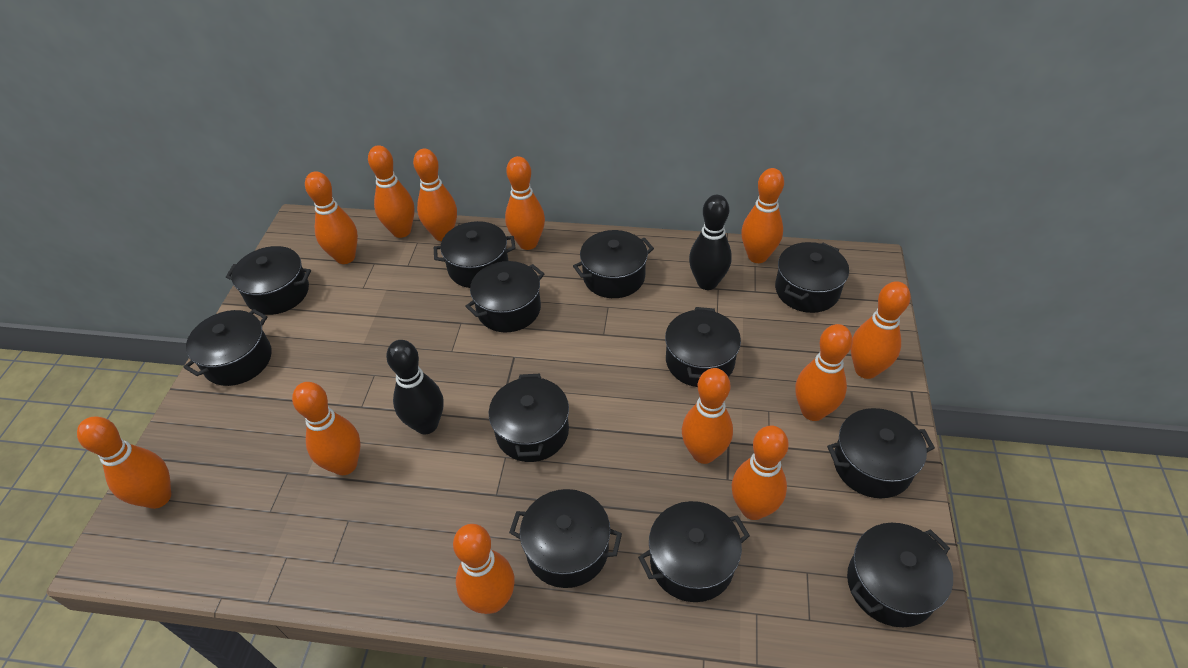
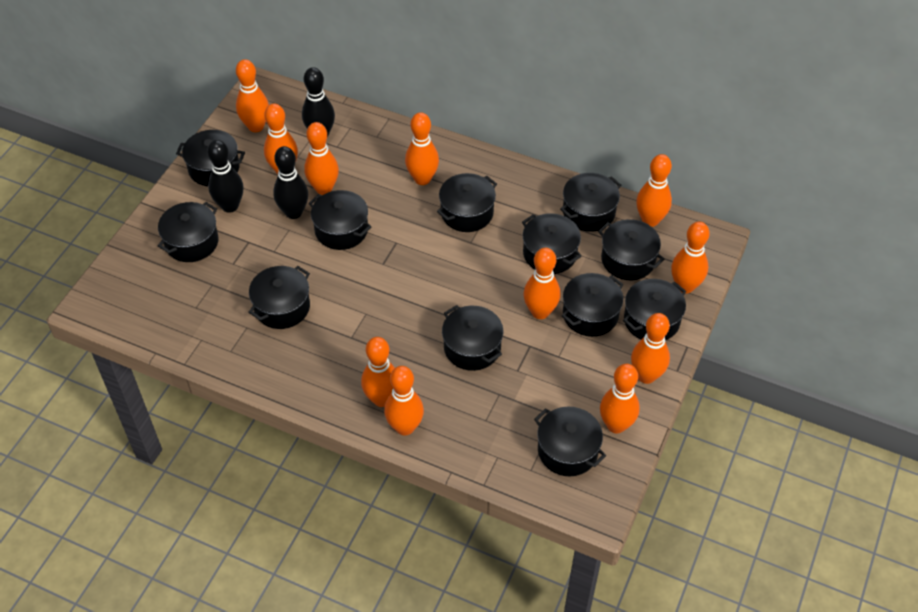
black bowling pin: [386,340,444,434] [689,195,732,290] = 2 -> [207,140,244,213] [273,146,308,219] [302,67,335,137] = 3
orange bowling pin: [77,417,171,509] [292,382,361,475] [305,171,358,264] [368,145,415,238] [413,149,457,241] [453,524,515,614] [505,156,545,250] [682,368,733,464] [732,426,789,520] [741,168,784,263] [795,324,853,421] [851,281,911,379] = 12 -> [236,59,269,132] [264,103,298,174] [304,122,339,195] [361,337,395,407] [384,366,424,436] [405,112,439,185] [524,248,560,319] [600,364,640,434] [631,313,670,384] [636,154,672,227] [671,221,709,294] = 11

